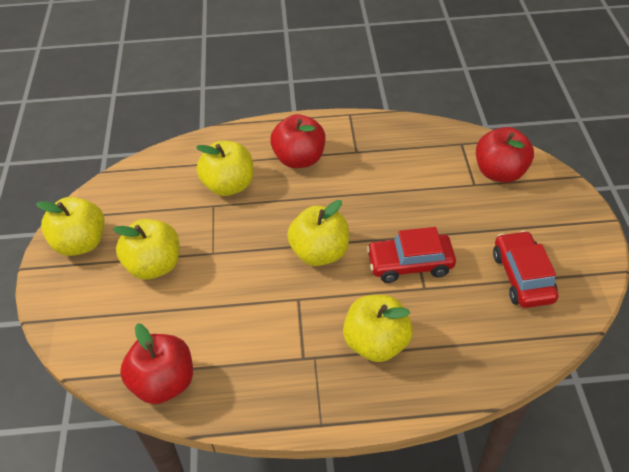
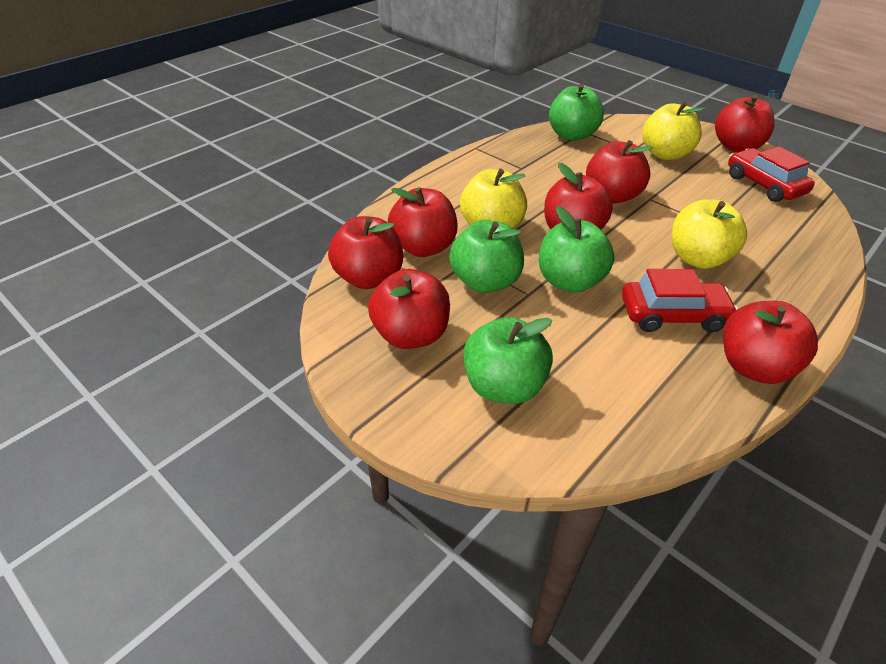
green apple: none = 0 -> [449,220,524,293] [463,317,553,404] [539,206,614,293] [549,84,604,141] = 4
red apple: [120,323,193,404] [270,114,326,168] [476,127,534,183] = 3 -> [328,216,403,289] [368,269,450,349] [387,187,458,257] [544,163,613,230] [586,140,653,203] [715,95,774,152] [723,301,818,384] = 7
yellow apple: [36,197,104,256] [113,219,179,280] [196,141,254,196] [287,200,349,266] [343,295,413,362] = 5 -> [460,169,527,229] [642,102,705,160] [672,199,747,269] = 3

